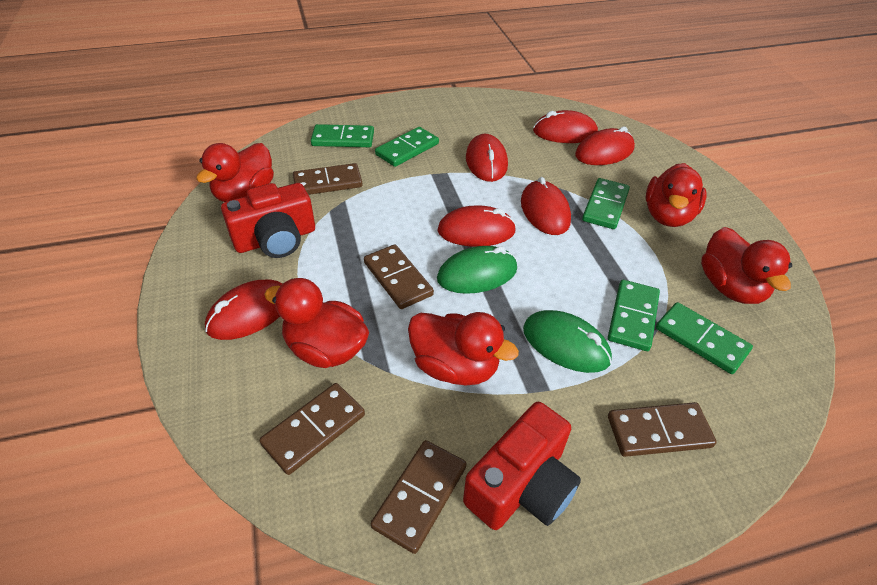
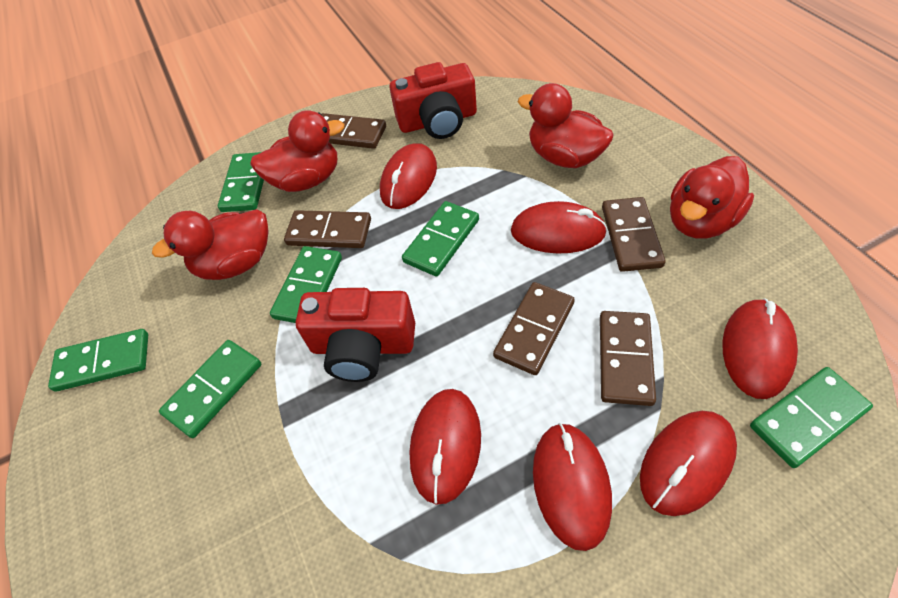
green domino: [311,124,374,147] [375,127,439,167] [582,178,630,229] [608,280,660,351] [656,302,753,374] = 5 -> [48,329,148,392] [159,340,261,438] [218,152,264,212] [270,246,342,323] [402,201,479,277] [750,367,873,468] = 6
green mouse: [437,246,517,294] [523,310,612,373] = 2 -> none = 0
red duck: [196,143,274,202] [264,278,369,368] [408,312,519,385] [646,163,707,227] [701,227,792,304] = 5 -> [152,209,269,280] [250,110,345,192] [518,83,614,168] [670,156,754,239] = 4

